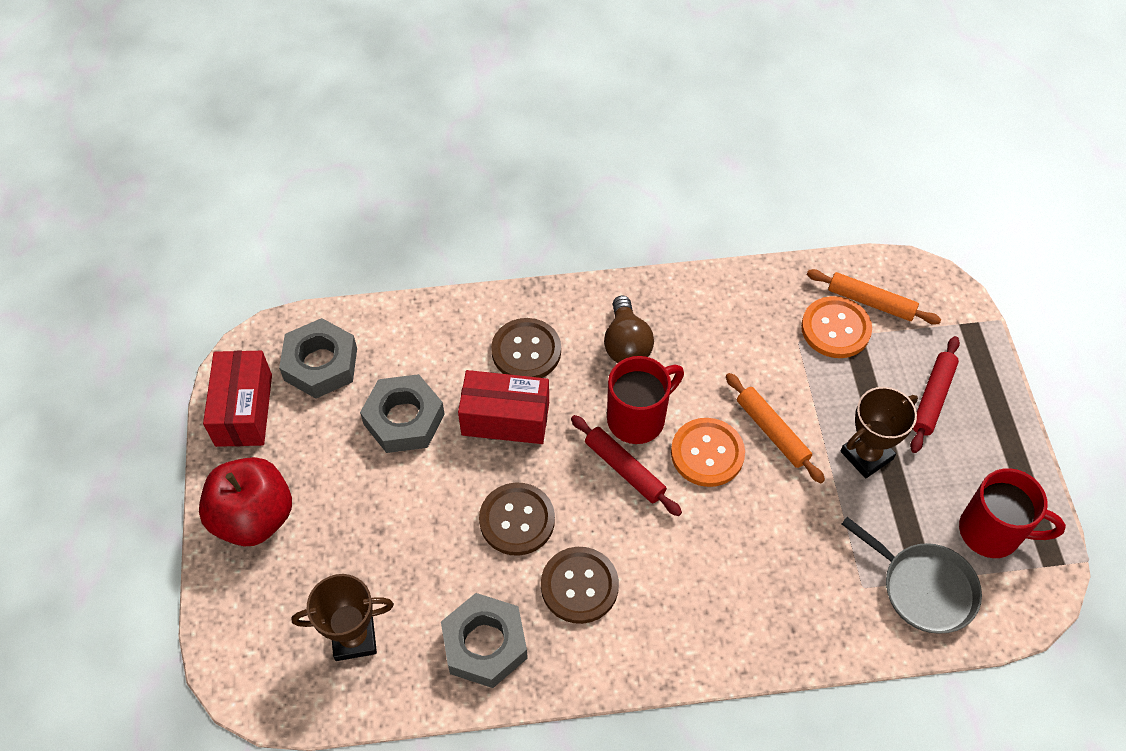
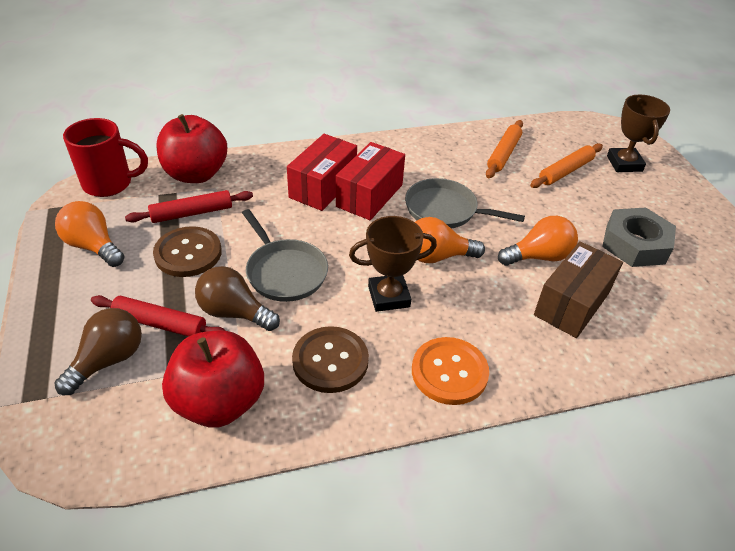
brown box: none = 0 -> [534,241,623,338] = 1
brown button: [479,483,555,556] [491,318,561,378] [541,547,619,624] = 3 -> [153,226,222,277] [292,326,369,393] = 2
brown light bulb: [604,295,654,363] = 1 -> [54,308,142,395] [195,266,280,331] = 2
grey nut: [279,318,357,398] [360,374,445,453] [441,593,528,688] = 3 -> [602,207,676,267] = 1
grey pan: [842,517,982,633] = 1 -> [242,209,328,302] [405,178,525,228] = 2
orange button: [671,418,745,487] [801,296,872,358] = 2 -> [412,337,489,405] = 1
orange light bulb: none = 0 -> [55,201,124,267] [415,217,485,263] [498,216,578,266] = 3
red apple: [199,457,292,546] = 1 -> [156,114,227,183] [162,330,264,427] = 2
red mug: [607,356,684,444] [959,468,1066,558] = 2 -> [63,118,148,197] = 1

